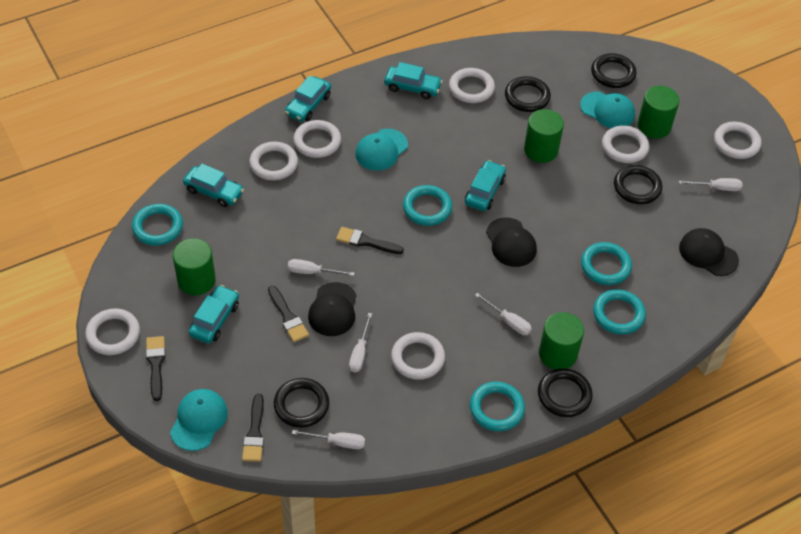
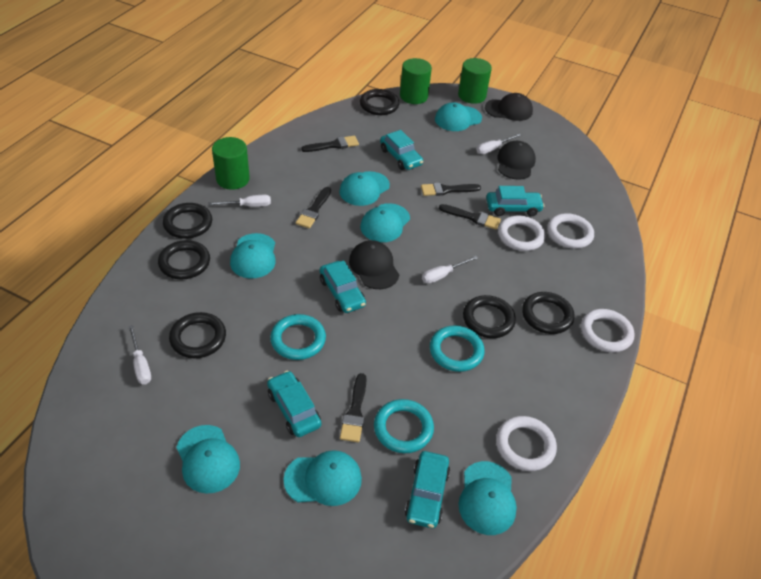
black brush: [146,336,166,401] [242,394,264,462] [268,286,309,342] [336,227,404,254] = 4 -> [296,187,331,228] [301,136,359,152] [340,373,367,442] [421,183,481,196] [439,204,501,229] = 5
black ring: [274,378,329,428] [505,76,551,112] [538,368,593,417] [591,53,637,88] [614,165,662,204] = 5 -> [158,240,210,280] [163,203,212,239] [169,312,226,358] [360,89,400,115] [463,295,516,338] [522,292,575,334] = 6
green cylinder: [173,238,216,295] [524,109,564,163] [539,312,584,369] [637,86,679,139] = 4 -> [212,137,250,190] [400,58,432,104] [458,58,492,104] = 3
turquoise cap: [170,389,228,451] [355,129,408,171] [580,91,635,128] = 3 -> [176,425,240,494] [230,233,276,278] [283,450,362,506] [339,171,390,206] [360,203,410,242] [435,102,482,131] [459,461,517,535] = 7
turquoise ring: [132,204,183,246] [403,185,452,226] [470,382,525,431] [581,242,632,285] [593,289,646,335] = 5 -> [270,314,326,360] [374,399,434,453] [430,326,485,372] = 3
white ring: [85,308,140,355] [249,142,298,180] [293,120,341,158] [391,332,445,380] [449,68,495,103] [602,126,649,163] [714,122,761,159] = 7 -> [496,416,557,471] [498,215,545,251] [547,213,594,249] [581,309,635,353] = 4
white screwdriver: [288,259,355,276] [292,430,365,449] [349,313,372,372] [475,293,532,335] [679,178,743,191] = 5 -> [128,325,151,384] [209,195,271,207] [422,256,478,284] [477,134,521,154] = 4

